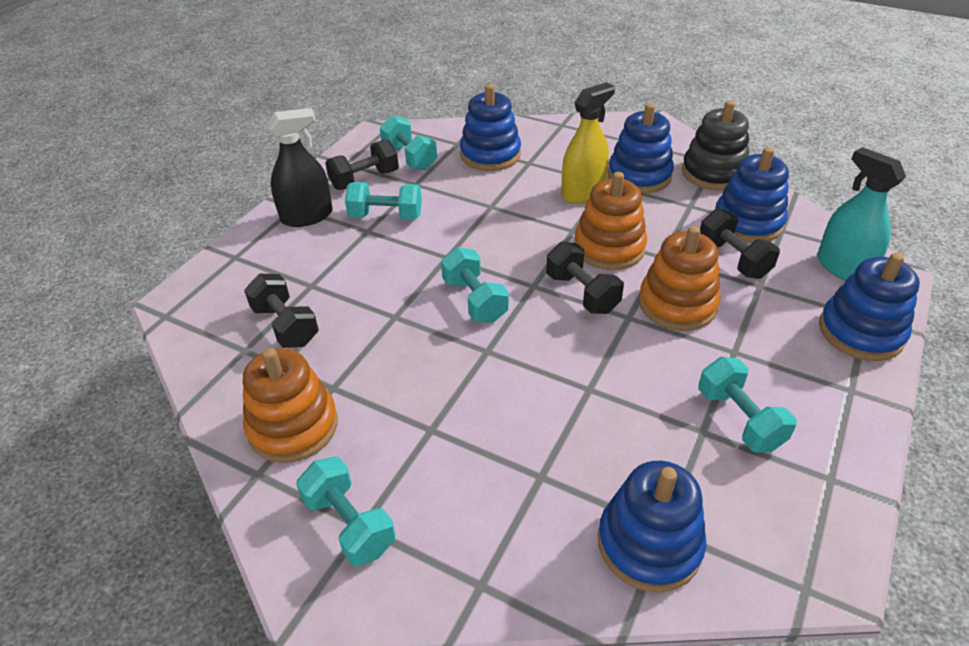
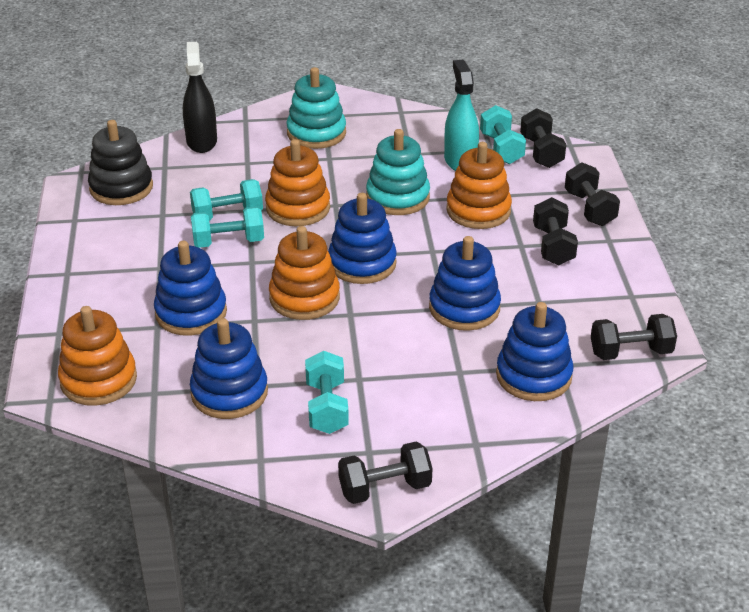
black dumbbell: [244,274,319,348] [325,139,399,190] [546,241,624,314] [700,208,780,279] = 4 -> [338,442,433,504] [520,108,566,168] [533,197,578,266] [565,163,620,226] [591,314,677,360] = 5
orange stacking toy: [243,348,338,463] [574,172,647,270] [639,226,721,331] = 3 -> [58,306,137,406] [265,139,330,226] [269,226,340,320] [446,142,512,229] = 4
turquoise dumbbell: [296,457,395,566] [345,182,422,220] [380,115,437,170] [441,247,509,323] [698,357,797,453] = 5 -> [190,179,263,220] [191,206,264,248] [305,351,349,434] [480,105,526,164] = 4
turquoise stacking toy: none = 0 -> [287,67,346,149] [366,129,430,215] = 2
yellow spray bottle: [561,82,615,204] = 1 -> none = 0

